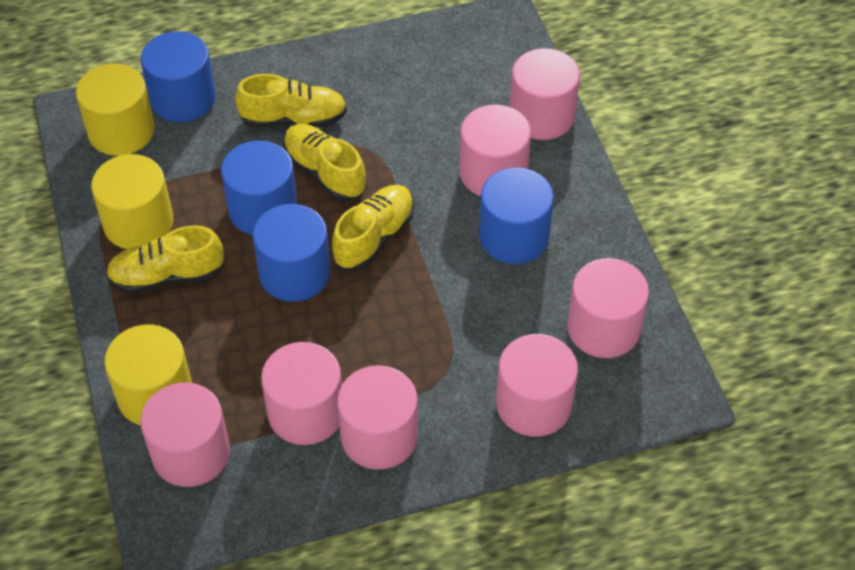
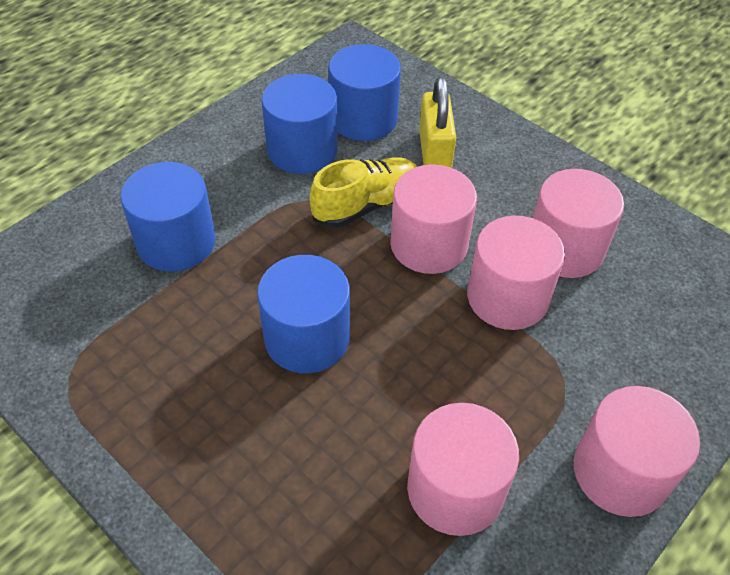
pink cylinder: [140,382,230,487] [261,342,342,445] [337,365,418,470] [459,105,531,196] [496,334,578,437] [509,48,580,140] [567,258,649,358] = 7 -> [390,164,477,274] [407,403,519,536] [467,216,565,330] [533,169,624,278] [574,386,700,517] = 5
yellow cylinder: [76,64,155,156] [91,154,173,249] [104,324,192,426] = 3 -> none = 0
yellow padlock: none = 0 -> [419,77,456,168] = 1
yellow shoe: [106,225,225,294] [235,74,347,128] [283,124,367,201] [332,185,414,271] = 4 -> [309,157,417,228] = 1

